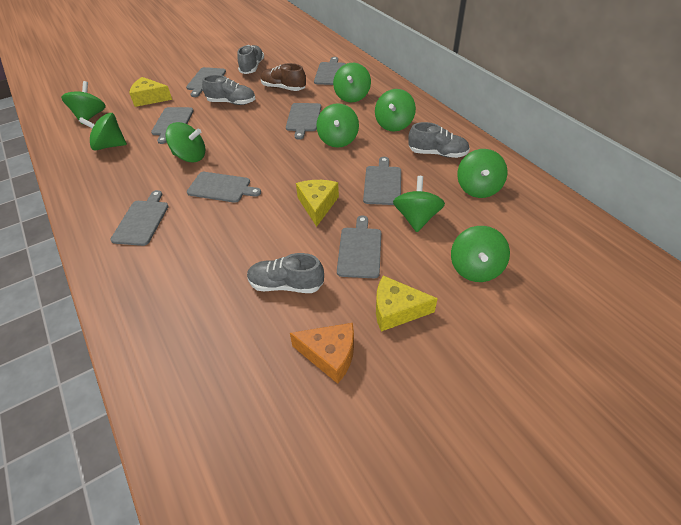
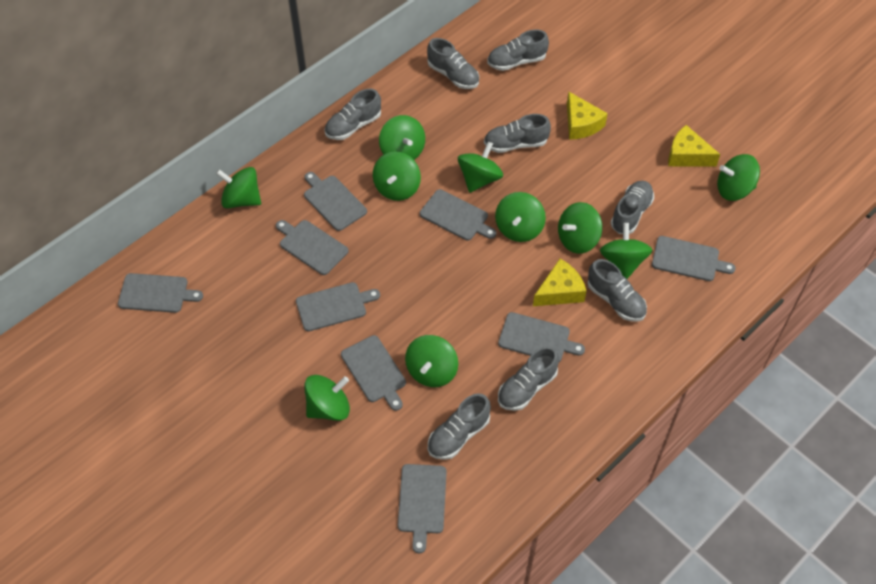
brown shoe: [260,63,306,91] = 1 -> none = 0
green spinning top: [61,81,106,124] [79,113,127,151] [165,122,205,162] [316,103,359,148] [333,63,371,102] [375,89,416,131] [393,176,445,232] [451,226,510,282] [457,149,507,198] = 9 -> [216,167,261,208] [304,375,350,421] [373,151,421,201] [379,115,425,160] [405,335,458,387] [458,141,503,193] [495,192,546,242] [558,202,602,254] [600,223,652,279] [717,154,760,201] = 10
grey cutting board: [110,190,169,246] [151,107,194,144] [186,67,226,97] [187,172,261,203] [286,103,321,140] [314,57,345,85] [337,215,381,278] [363,157,401,205] = 8 -> [118,273,203,313] [276,220,349,275] [296,282,380,331] [304,172,367,231] [341,335,406,411] [398,464,447,553] [420,189,496,240] [498,312,585,362] [652,236,736,281] = 9
grey shoe: [202,75,255,105] [237,45,264,74] [247,253,324,293] [408,122,470,158] = 4 -> [325,89,381,140] [427,38,479,89] [428,393,491,460] [484,114,551,153] [487,30,549,71] [498,346,559,411] [587,259,647,322] [611,181,654,234] = 8
orange cheese: [290,323,354,384] = 1 -> none = 0

